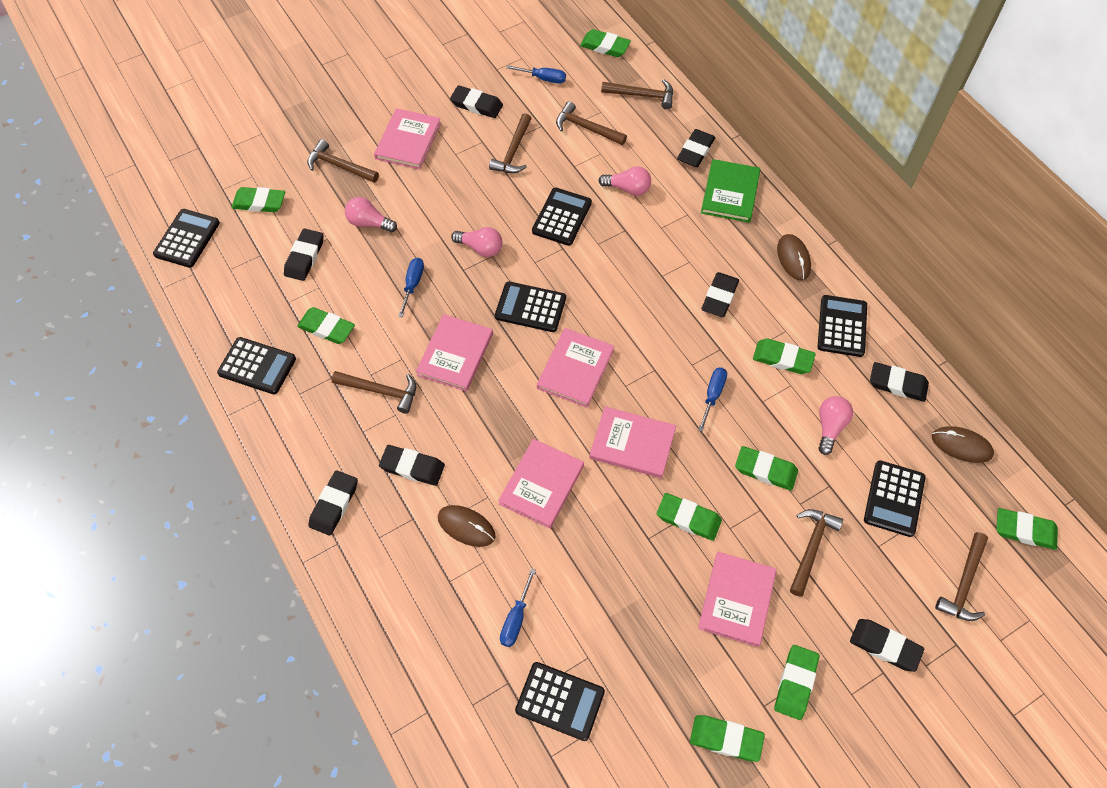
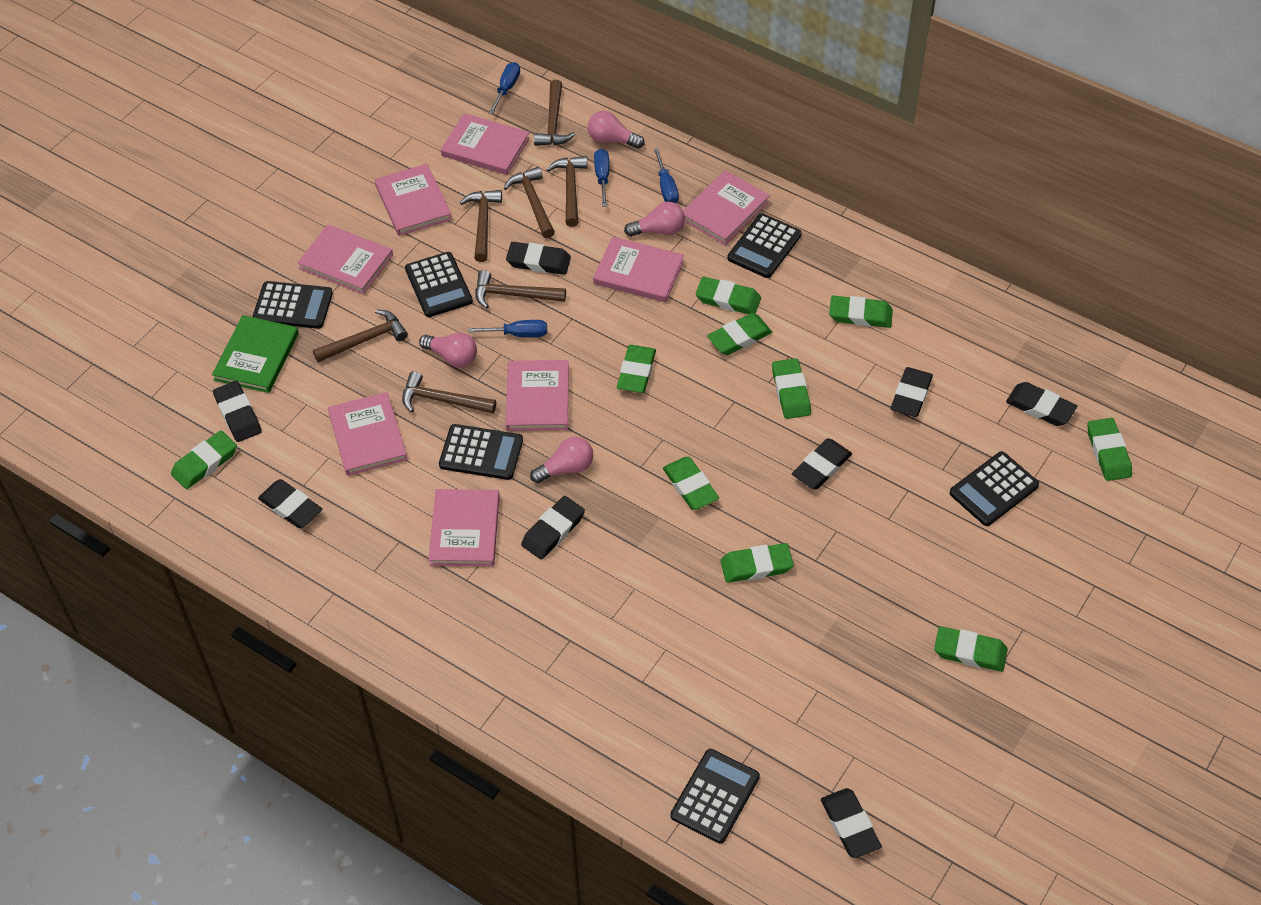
black calculator: [153,209,220,268] [217,337,296,394] [495,281,566,332] [515,662,605,741] [532,187,592,246] [818,295,867,357] [864,460,926,537] = 7 -> [253,281,333,329] [405,252,473,317] [439,424,523,480] [671,749,760,844] [727,213,802,278] [950,451,1039,526] = 6
brown mouse: [438,505,496,547] [777,234,811,280] [932,427,994,463] = 3 -> none = 0
green eraser: [231,187,285,212] [297,307,355,344] [580,29,631,57] [657,493,722,541] [690,715,765,762] [735,446,798,491] [753,339,816,374] [774,645,819,720] [996,508,1058,550] = 9 -> [171,430,237,489] [617,345,656,393] [663,457,719,510] [696,277,761,314] [707,313,772,355] [720,543,794,583] [772,358,811,419] [829,296,893,328] [934,626,1008,672] [1087,418,1132,481] = 10
pink book: [374,108,441,169] [416,314,493,392] [498,439,584,529] [537,328,614,407] [589,406,676,478] [698,552,777,647] = 6 -> [297,225,393,294] [328,392,407,476] [375,164,452,236] [428,489,500,566] [441,113,530,175] [506,360,569,431] [593,237,684,302] [683,170,770,245] = 8

